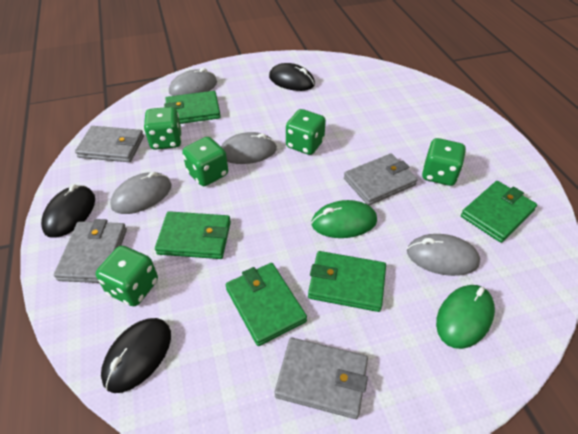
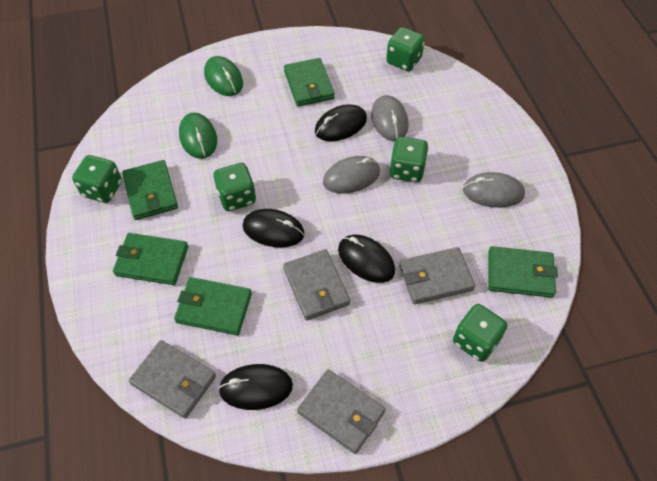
black mouse: [41,184,95,238] [101,318,171,393] [269,63,315,91] = 3 -> [218,364,293,410] [243,209,305,247] [315,104,367,141] [338,235,395,283] = 4
grey mouse: [110,172,171,214] [169,68,217,96] [221,132,277,164] [407,234,480,276] = 4 -> [323,156,380,194] [371,95,408,141] [463,172,525,208] = 3

